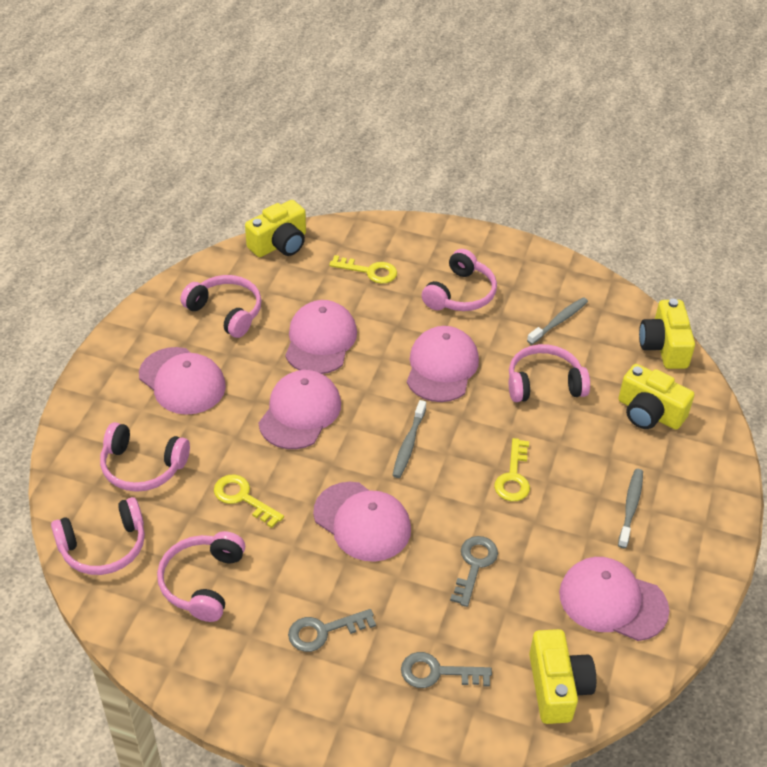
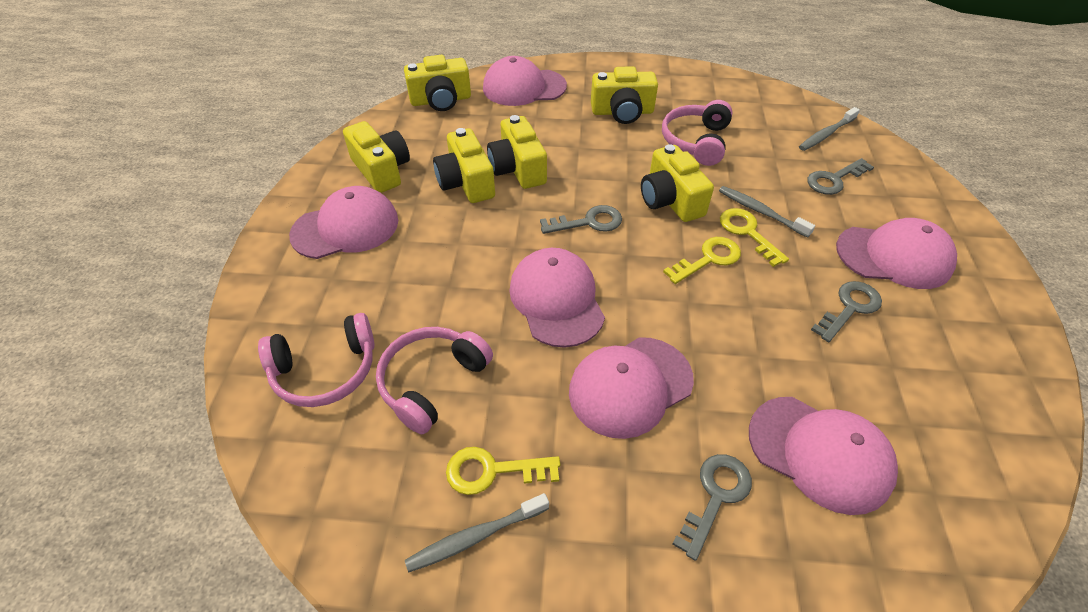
grey key: [288,609,376,652] [401,652,492,688] [450,536,498,607] = 3 -> [540,205,622,234] [672,454,752,561] [807,158,874,195] [811,281,882,342] = 4
pink headphones: [51,497,145,575] [100,422,190,492] [157,531,245,622] [181,275,262,338] [422,249,497,311] [509,344,590,402] = 6 -> [258,313,375,407] [376,327,493,434] [662,100,733,166] = 3
yellow camera: [245,200,306,257] [529,629,596,724] [618,364,695,430] [639,299,695,369] = 4 -> [343,121,410,193] [404,55,471,111] [433,128,495,203] [487,115,547,189] [591,66,658,124] [641,144,714,222] = 6

